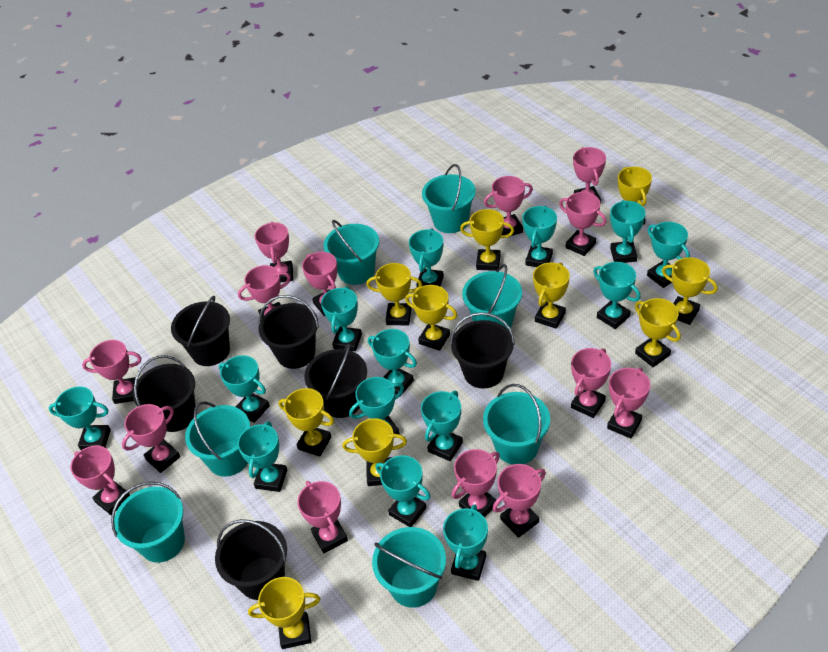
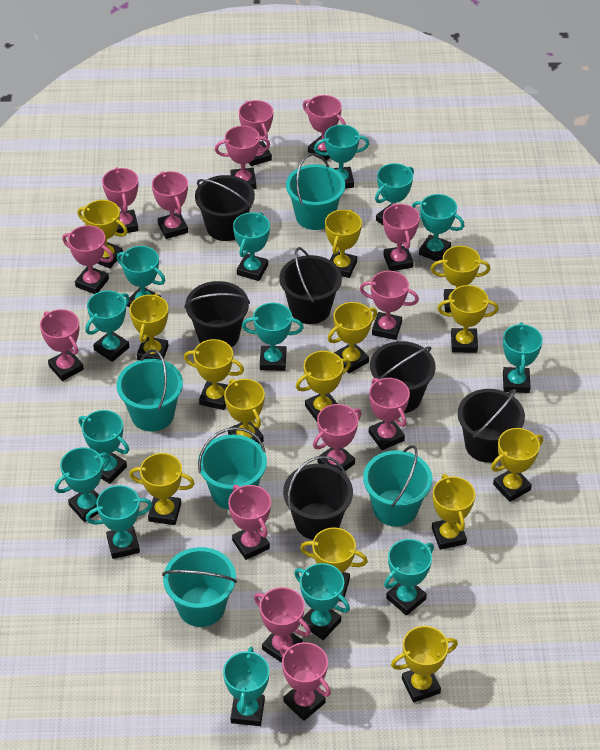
turquoise bucket: [111,482,185,563] [185,401,250,477] [324,220,379,285] [372,527,446,608] [422,164,476,233] [462,264,522,328] [483,384,550,464] = 7 -> [117,349,183,432] [162,547,237,627] [198,427,267,510] [286,153,345,230] [363,445,433,527] = 5
yellow trophy: [248,577,320,649] [278,388,334,457] [342,419,407,486] [366,263,422,325] [405,285,457,351] [460,209,514,271] [533,262,570,329] [618,167,652,225] [635,298,681,367] [662,257,718,325] = 10 -> [78,200,128,268] [129,293,169,360] [129,453,195,525] [184,339,244,410] [224,379,265,444] [296,351,351,421] [300,527,368,601] [325,209,362,278] [328,302,377,373] [391,626,458,702] [431,246,490,313] [432,474,475,550] [437,285,499,353] [491,428,543,502] = 14

